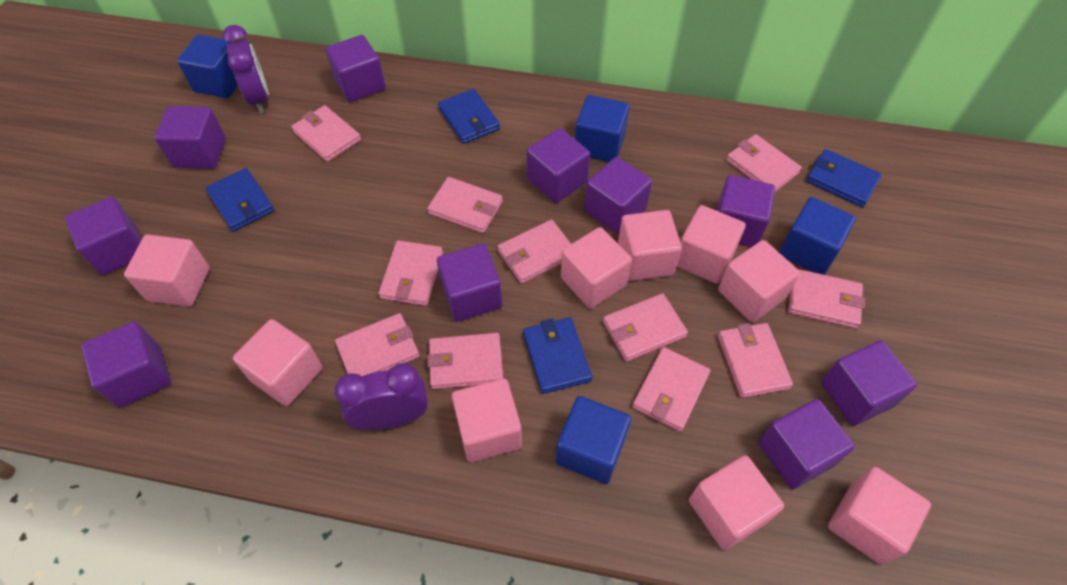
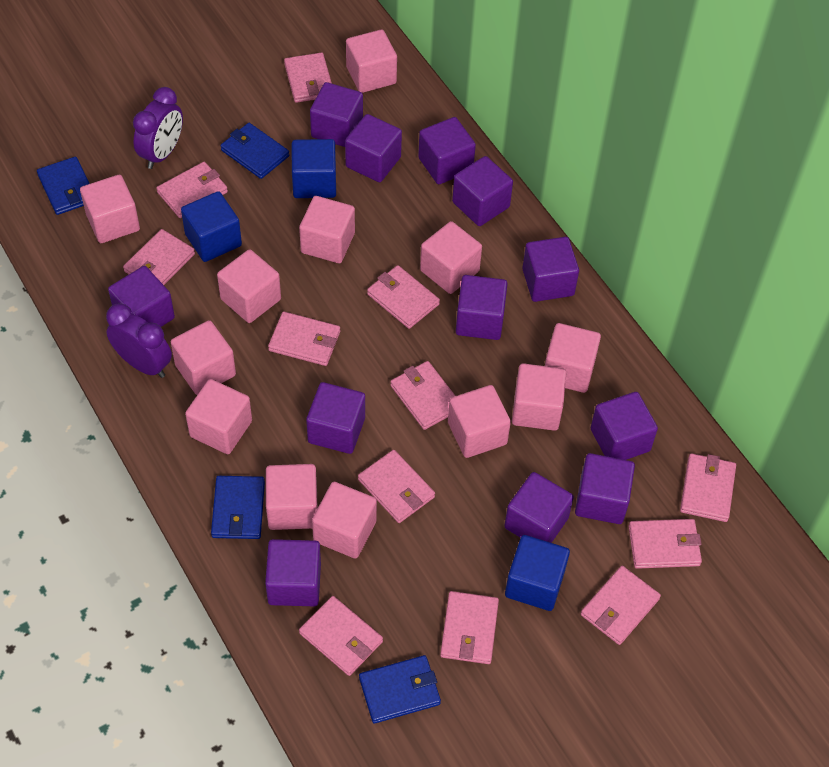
blue cube: [177,34,238,98] [556,396,632,484] [575,95,630,162] [779,197,856,275] = 4 -> [181,191,242,262] [292,139,336,198] [505,535,570,611] = 3
pink cube: [124,235,210,307] [233,319,322,406] [452,379,522,462] [561,227,632,309] [618,210,682,281] [676,205,746,284] [689,455,784,550] [718,240,800,322] [828,467,931,565] = 9 -> [80,175,140,243] [171,320,236,395] [185,379,252,454] [217,249,281,323] [266,464,318,530] [299,196,355,263] [312,482,377,559] [346,29,397,93] [420,221,482,294] [448,385,511,458] [512,363,566,431] [545,323,601,393] = 12
pink wallet: [291,105,361,162] [335,313,420,376] [378,240,443,306] [427,177,503,233] [427,333,503,389] [497,220,571,284] [603,293,688,362] [632,347,711,432] [718,323,793,398] [726,134,802,192] [788,269,865,329] = 11 -> [123,229,195,285] [156,162,228,218] [268,311,340,366] [284,53,332,103] [299,596,383,676] [358,450,435,523] [367,265,440,329] [390,361,455,430] [440,591,499,664] [581,566,661,645] [628,519,702,569] [680,453,736,522] = 12
purple cube: [65,197,142,275] [81,322,171,408] [154,106,226,169] [325,35,386,102] [437,244,502,322] [527,128,590,203] [584,157,652,234] [716,175,775,247] [759,399,855,489] [821,341,917,426] = 10 -> [108,266,175,327] [265,539,321,606] [306,382,365,454] [310,82,363,147] [345,114,402,182] [418,117,476,184] [452,156,513,226] [456,275,508,340] [504,472,574,543] [522,237,579,302] [575,453,635,524] [591,392,658,460] = 12

